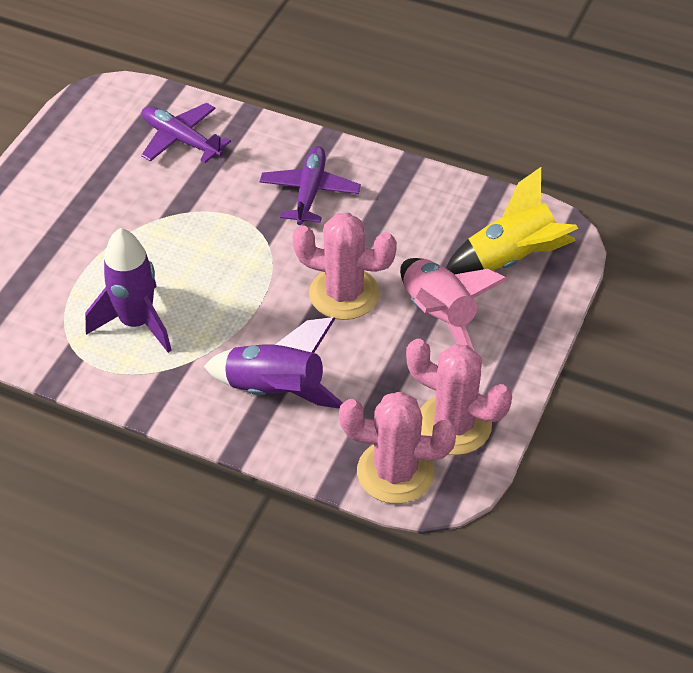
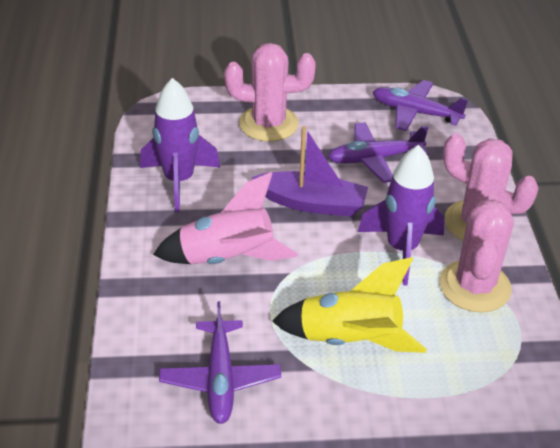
purple boat: none = 0 -> [251,126,368,217] = 1
purple plane: [141,103,231,163] [260,146,361,225] = 2 -> [159,301,281,424] [328,122,429,183] [373,80,468,131] = 3

